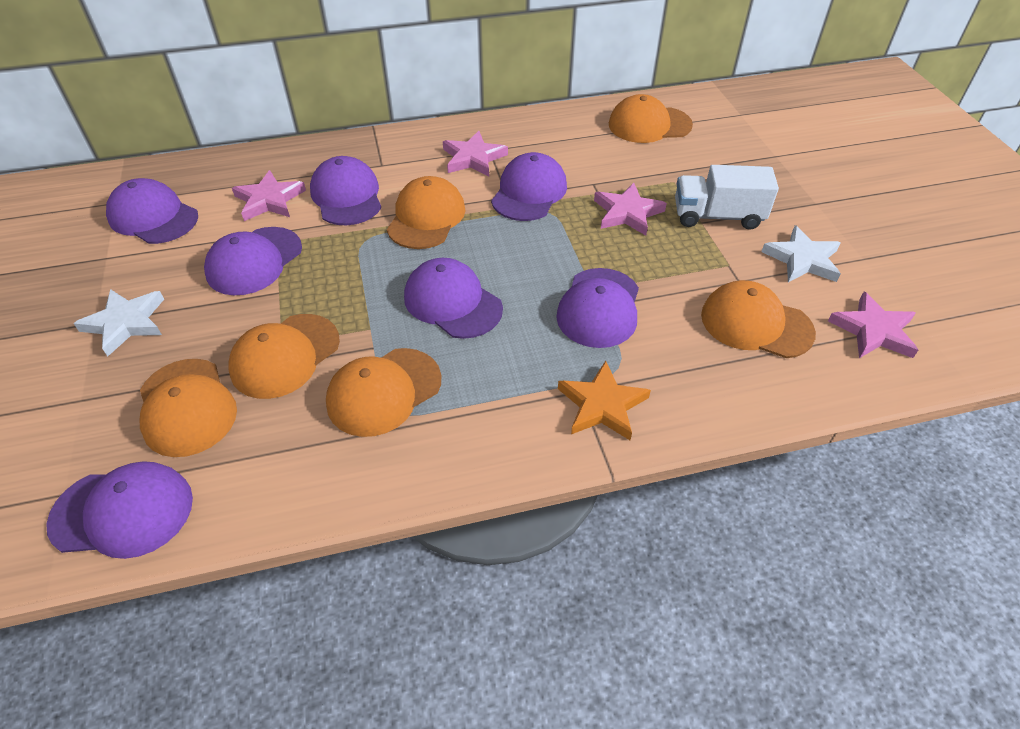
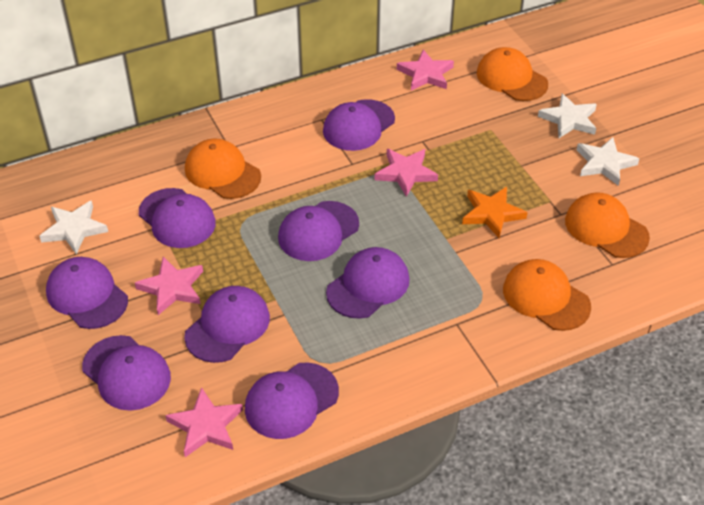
orange cap: [140,359,237,457] [228,314,340,399] [326,348,441,437] [387,176,465,249] [609,94,693,143] [701,280,816,358] = 6 -> [185,139,261,199] [477,47,548,101] [503,259,591,331] [565,192,650,258] = 4
purple cap: [46,461,193,559] [106,178,198,244] [204,227,302,295] [310,156,381,225] [404,258,503,339] [491,152,567,221] [556,268,639,348] = 7 -> [46,257,128,329] [82,335,171,411] [139,188,216,248] [184,286,270,363] [245,362,339,439] [278,201,359,261] [323,99,395,151] [326,247,409,319] = 8
white star: [73,289,164,357] [761,225,841,282] = 2 -> [39,200,108,254] [538,94,597,138] [577,137,639,186] = 3
white truck: [675,165,779,230] = 1 -> none = 0

